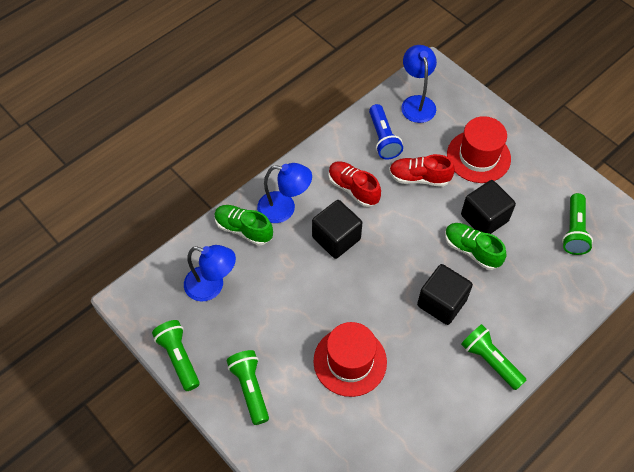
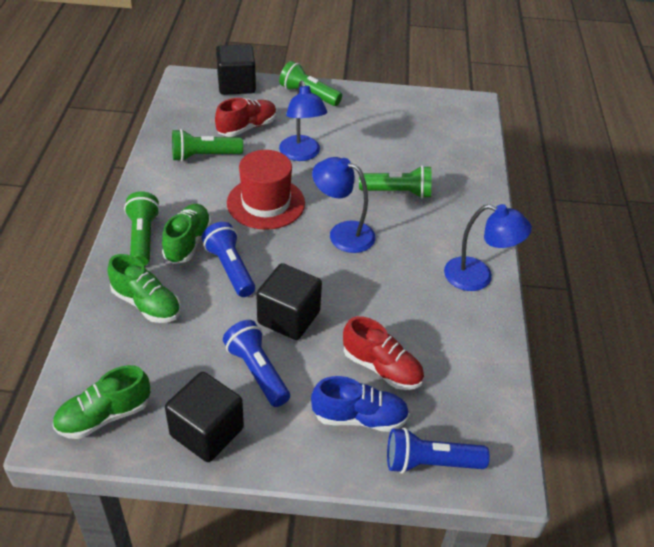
blue flashlight: [369,104,403,159] = 1 -> [202,222,255,297] [223,320,290,407] [387,428,490,474] = 3
blue shoe: none = 0 -> [311,376,409,432] = 1
green shoe: [214,205,273,246] [445,223,506,270] = 2 -> [52,365,150,439] [107,254,181,323] [162,204,212,264] = 3
red hat: [313,322,387,397] [447,116,511,183] = 2 -> [227,150,305,230] = 1

